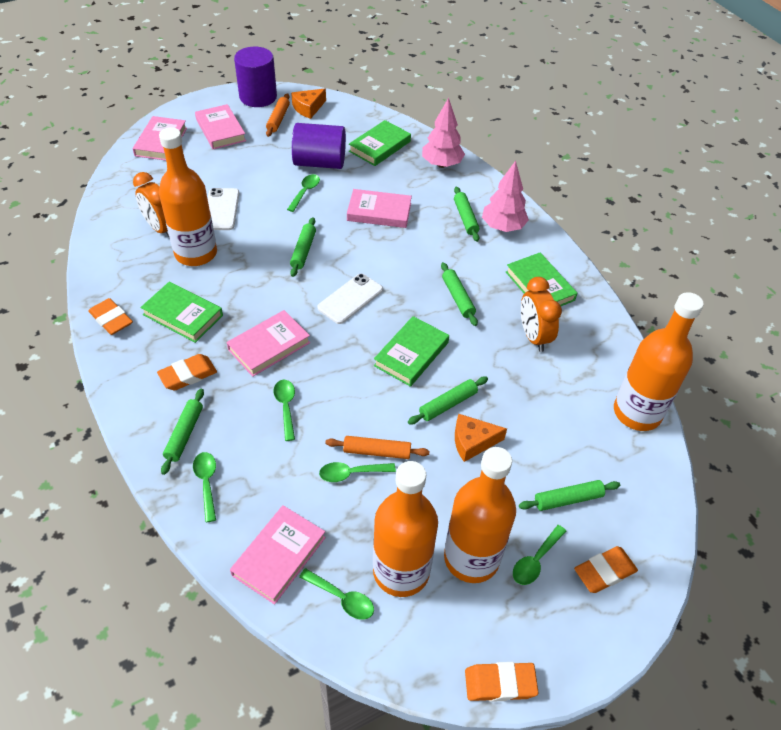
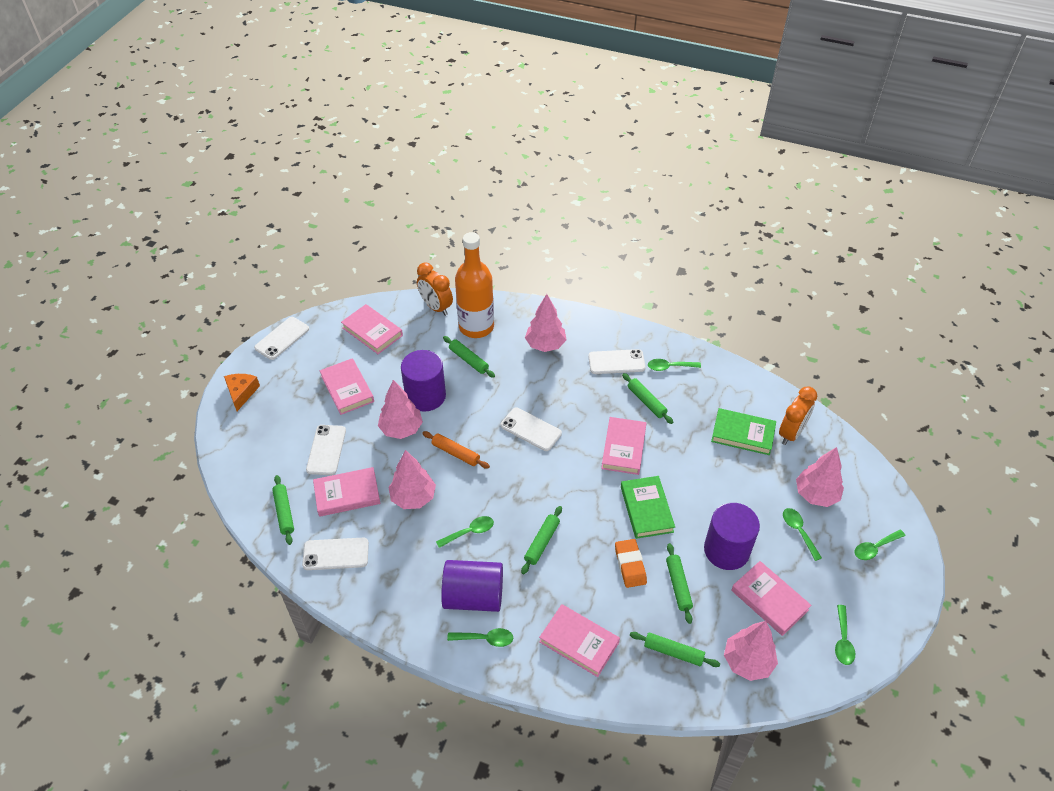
green book: [140,282,223,343] [349,120,411,166] [374,316,449,387] [506,253,577,306] = 4 -> [621,476,675,539] [711,408,776,455] = 2
orange bottle: [159,127,217,266] [373,461,438,597] [444,447,516,583] [614,292,704,431] = 4 -> [455,232,494,338] = 1
orange cheese: [291,88,326,119] [455,414,507,462] = 2 -> [224,374,260,411] = 1
orange eraser: [88,298,133,335] [157,354,217,390] [465,662,539,702] [574,546,638,593] = 4 -> [615,539,647,588] = 1
orange rolling pin: [266,93,290,137] [325,436,429,459] = 2 -> [422,431,490,469] = 1
pink book: [132,116,187,161] [195,104,246,149] [227,310,310,377] [230,505,326,605] [347,189,412,228] = 5 -> [313,467,380,517] [320,358,374,415] [341,304,403,354] [539,604,620,677] [601,417,647,475] [731,561,812,636] = 6
pink tree: [422,98,465,168] [482,161,529,232] = 2 -> [378,380,423,439] [389,450,436,509] [525,294,566,352] [724,621,778,681] [796,447,844,507] = 5
purple cylinder: [234,47,277,107] [292,123,346,169] = 2 -> [401,350,446,412] [441,560,503,612] [704,503,760,570] = 3
white phone: [208,188,240,230] [317,273,383,324] = 2 -> [254,317,309,360] [302,538,369,570] [306,425,346,475] [501,408,562,451] [588,349,646,374] = 5

